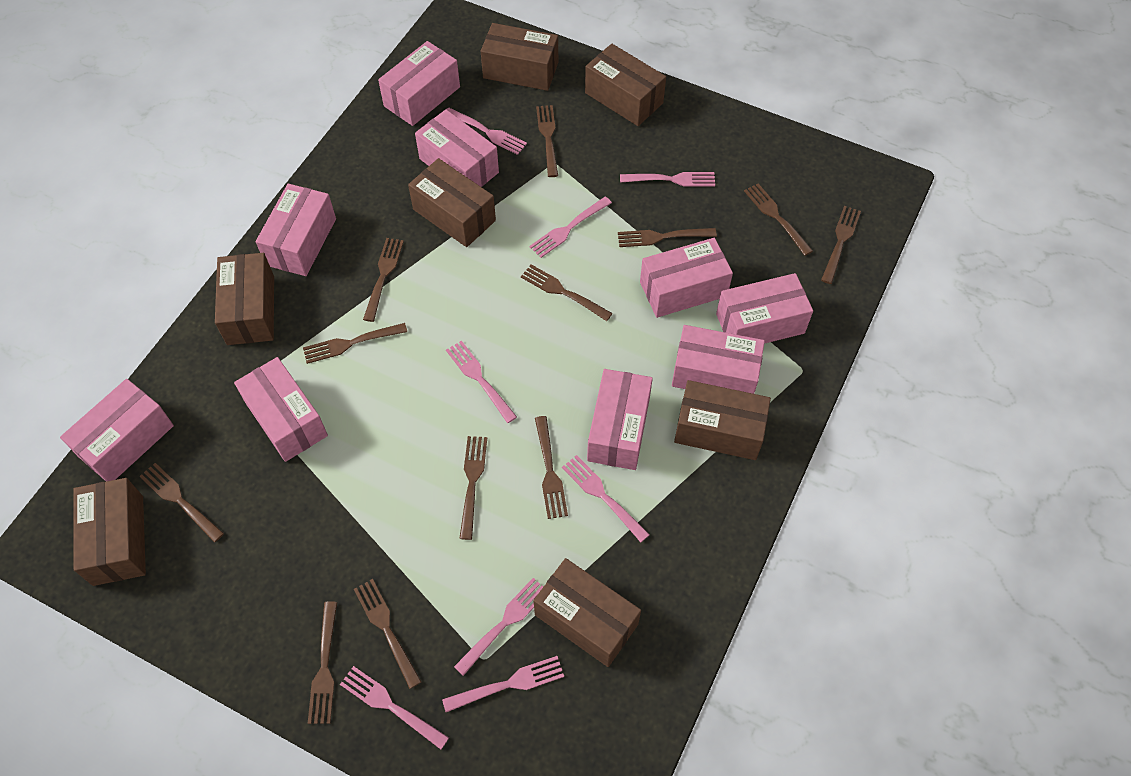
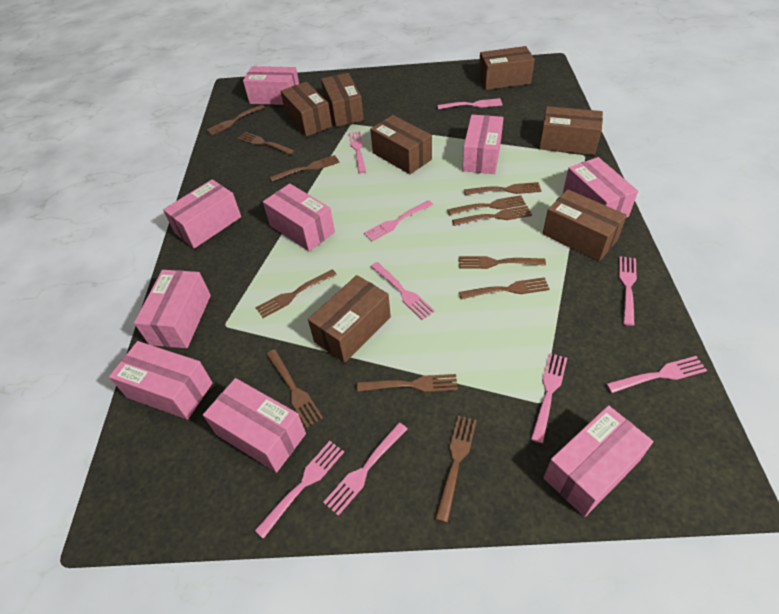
pink fork: [340,666,449,749] [442,656,564,712] [446,107,527,155] [446,340,517,423] [454,578,543,676] [529,197,612,258] [562,455,650,543] [620,172,715,187] = 8 -> [254,441,344,539] [323,422,407,516] [349,131,366,173] [364,200,433,241] [370,262,435,320] [437,98,503,109] [531,353,567,443] [606,356,707,393] [619,256,637,326] = 9

